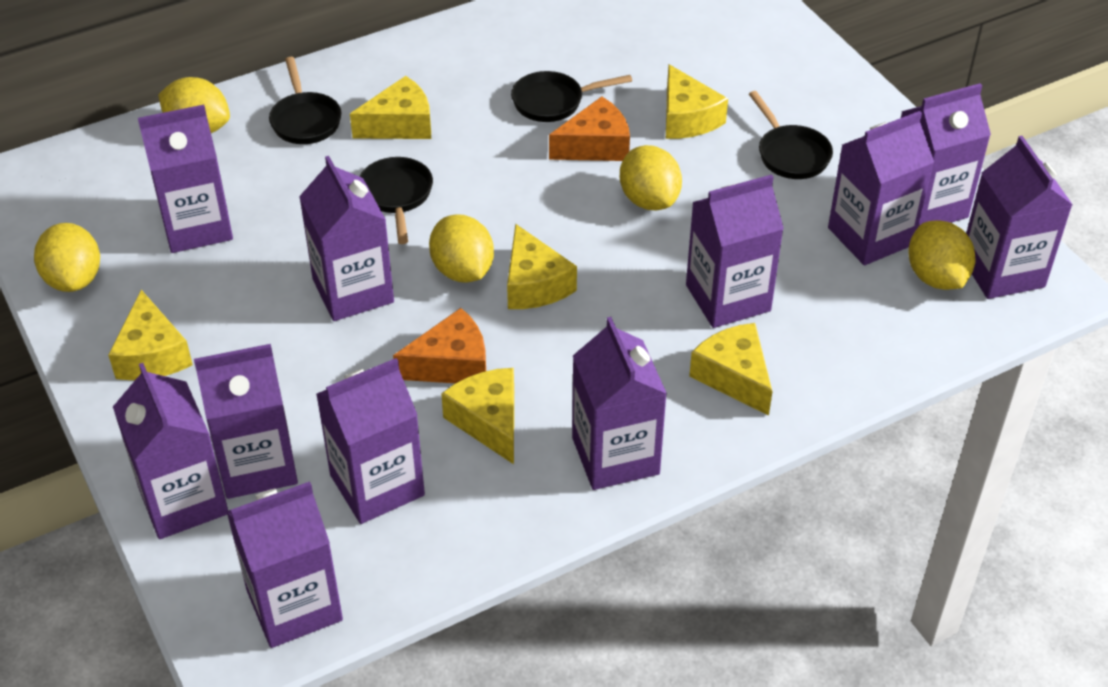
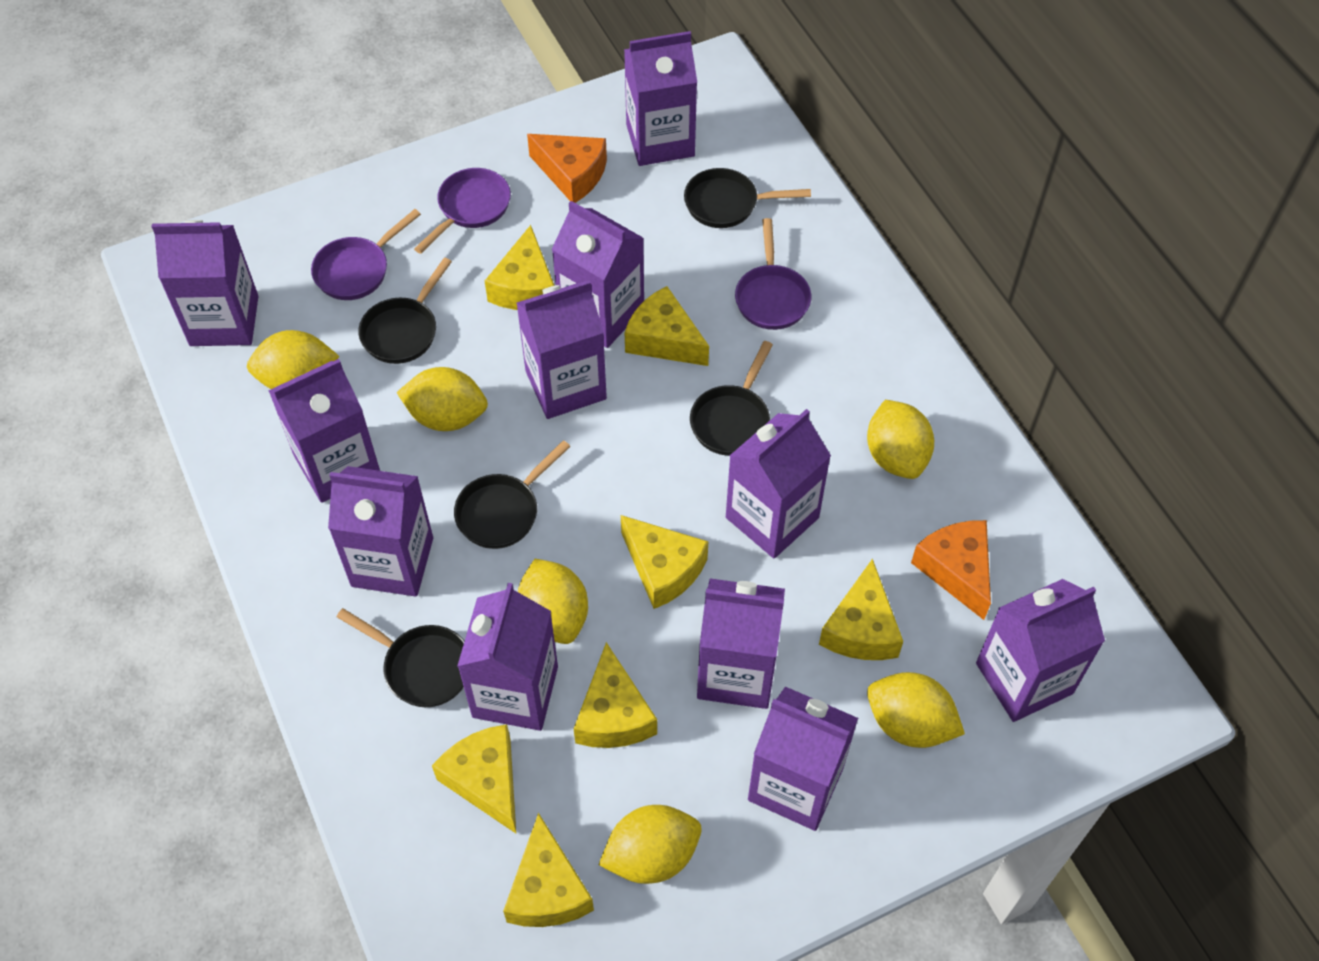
black pan: [269,57,341,144] [359,157,433,244] [511,71,632,122] [749,91,833,179] = 4 -> [337,608,464,707] [358,258,452,364] [454,440,571,549] [684,168,811,228] [690,341,773,456] = 5
purple pan: none = 0 -> [311,209,421,300] [414,168,511,254] [735,218,811,330] = 3
yellow cheese: [108,290,193,380] [350,76,431,139] [441,368,514,464] [507,224,577,309] [666,64,728,139] [689,323,773,416] = 6 -> [432,724,516,833] [485,225,554,310] [503,813,594,927] [574,642,657,748] [621,515,708,609] [624,286,709,366] [819,558,903,660] = 7
yellow lemon: [34,223,100,292] [158,77,230,133] [429,214,494,282] [620,145,682,210] [908,220,976,290] = 5 -> [247,330,340,389] [397,367,488,431] [518,559,588,644] [599,805,702,884] [867,400,934,479] [867,672,965,748] = 6

